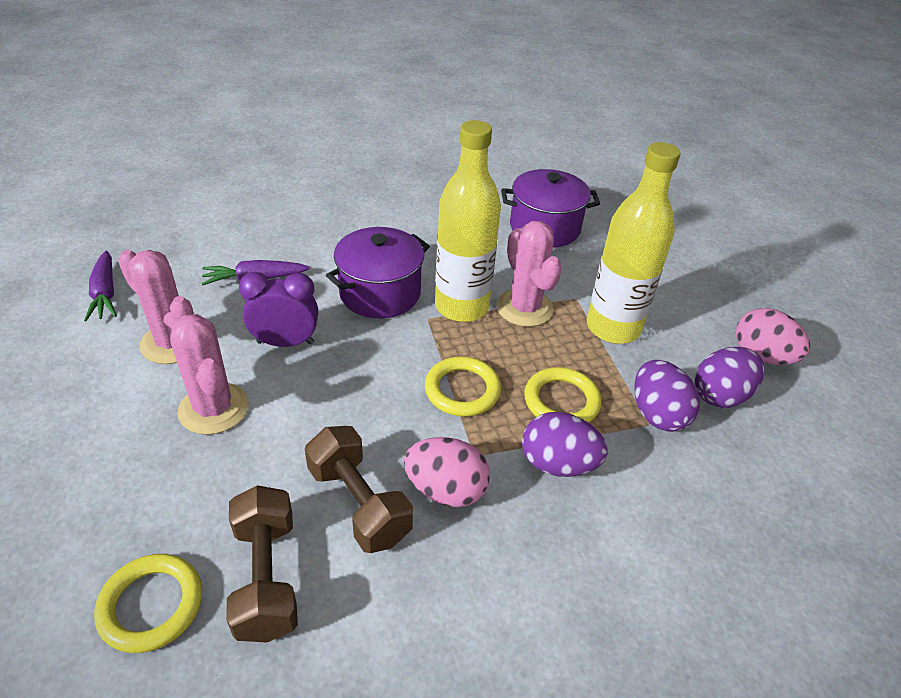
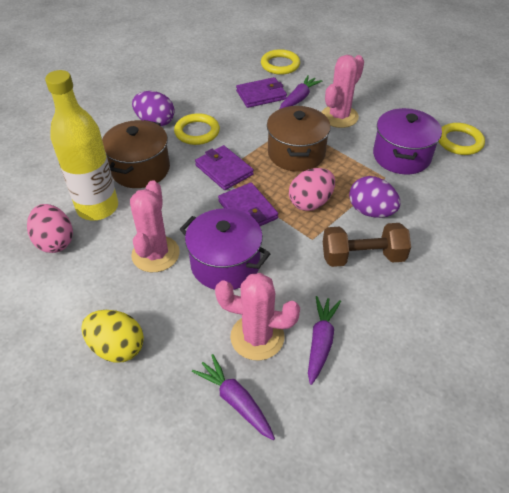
brown dumbbell: [226,485,298,642] [305,426,413,553] = 2 -> [323,223,411,267] = 1
brown pot: none = 0 -> [102,120,170,188] [267,106,331,172] = 2
purple carrot: [84,251,117,321] [202,260,310,285] = 2 -> [192,354,275,440] [280,76,322,109] [308,296,341,385] = 3
purple clock: [239,272,318,347] = 1 -> none = 0
purple egg: [522,412,608,477] [634,360,700,432] [695,347,765,408] = 3 -> [132,91,175,127] [349,176,400,218] = 2
purple wallet: none = 0 -> [195,145,254,190] [218,183,278,226] [236,77,287,108] = 3
yellow bottle: [435,120,501,322] [587,142,681,344] = 2 -> [45,70,118,220] = 1
yellow egg: none = 0 -> [81,310,144,363] = 1

